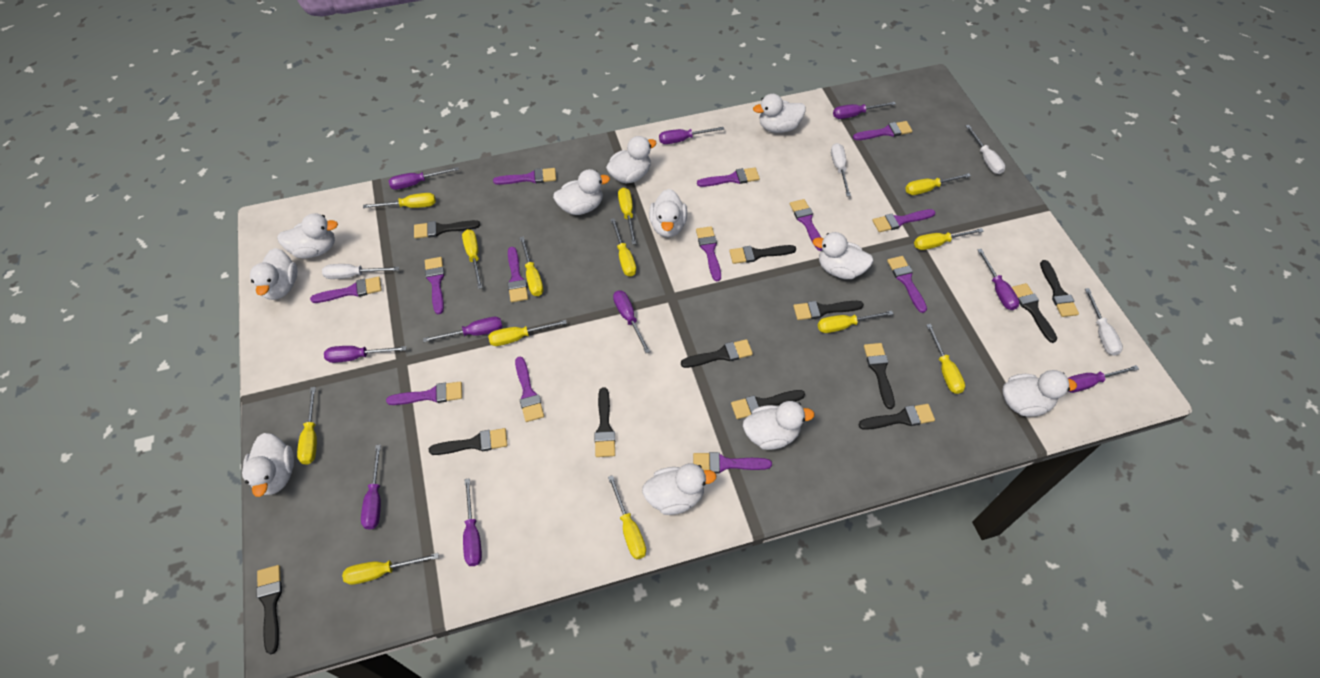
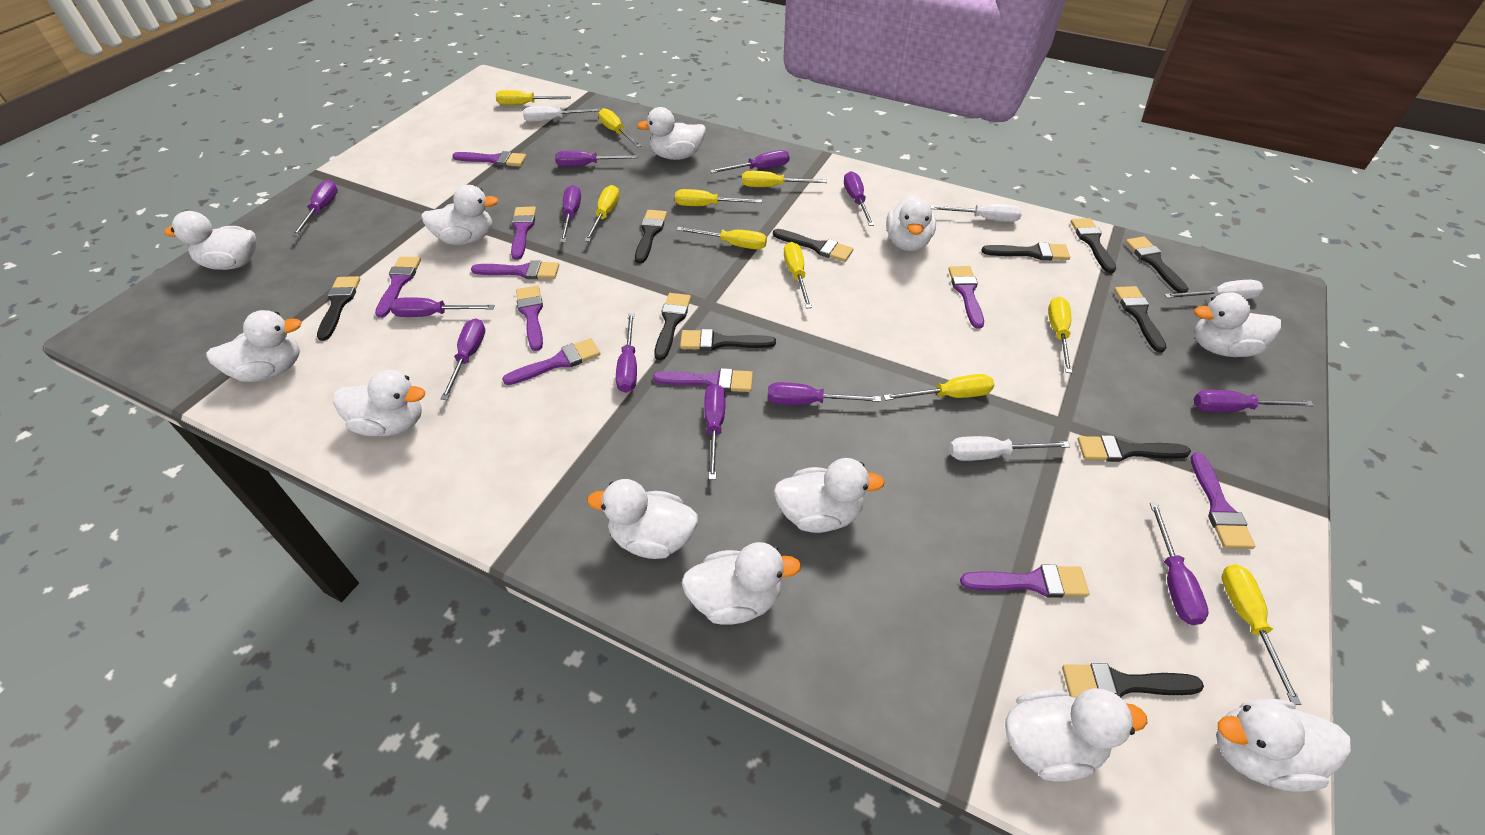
black brush: [256,565,282,654] [414,220,480,239] [429,428,508,455] [594,387,615,457] [681,339,753,368] [729,245,796,264] [731,390,805,419] [793,301,864,320] [858,404,935,430] [864,343,895,409] [1012,283,1057,343] [1040,260,1079,317] = 12 -> [317,276,360,341] [635,210,667,263] [654,293,691,360] [680,329,776,351] [773,229,853,262] [981,242,1070,260] [1062,663,1204,698] [1070,218,1116,273] [1078,435,1191,462] [1114,286,1167,353] [1125,237,1189,293] = 11
purple brush: [310,276,382,303] [386,382,462,405] [425,257,445,314] [493,168,556,185] [507,247,528,302] [515,357,544,422] [693,452,772,473] [696,226,721,281] [697,167,760,187] [790,199,822,251] [853,121,912,140] [872,209,936,232] [887,256,927,313] = 13 -> [375,256,421,318] [452,151,526,166] [471,260,559,279] [502,338,600,385] [511,206,536,260] [516,285,543,351] [653,368,753,392] [948,266,984,329] [960,565,1089,598] [1190,453,1255,549] = 10
purple screwdriver: [324,346,406,363] [361,445,381,530] [389,167,459,190] [423,317,502,342] [463,478,482,566] [613,290,650,353] [659,127,724,144] [833,102,896,119] [977,249,1020,310] [1068,365,1139,393] = 10 -> [292,180,338,236] [390,297,495,317] [441,318,485,400] [555,151,638,167] [560,185,581,242] [616,313,637,393] [704,384,726,480] [710,150,789,173] [768,382,881,405] [844,171,874,226] [1150,502,1209,625] [1194,390,1314,412] = 12
white duck: [242,433,294,497] [250,248,298,300] [277,213,338,259] [553,169,610,215] [606,136,657,184] [642,464,717,515] [649,189,687,237] [743,401,815,450] [753,94,806,133] [813,232,873,279] [1002,370,1077,417] = 11 -> [164,211,256,270] [206,310,302,382] [333,370,425,436] [421,185,499,245] [587,479,698,559] [637,107,706,160] [682,542,801,625] [774,458,885,533] [886,194,936,251] [1005,688,1147,782] [1194,292,1281,357] [1216,698,1351,792] = 12
yellow screwdriver: [297,387,317,464] [342,553,439,585] [363,193,436,208] [462,229,483,289] [488,320,567,346] [519,236,543,296] [608,475,646,559] [610,218,636,276] [618,188,636,245] [818,311,893,333] [905,173,971,195] [914,228,984,250] [926,324,965,394] = 13 -> [496,90,571,105] [584,185,620,242] [598,108,641,148] [675,189,762,206] [677,227,767,250] [742,171,827,187] [784,242,812,309] [884,374,994,401] [1048,297,1072,373] [1221,564,1302,705] = 10

